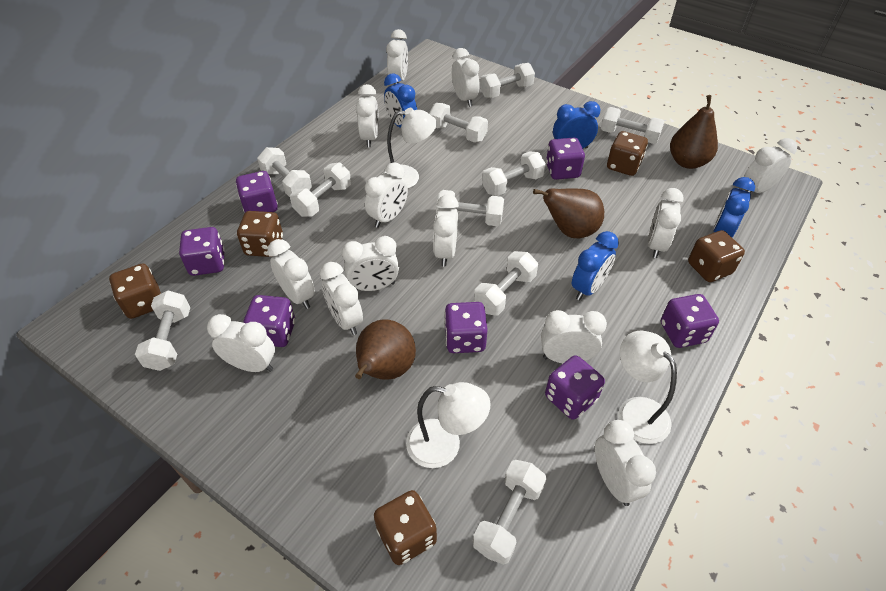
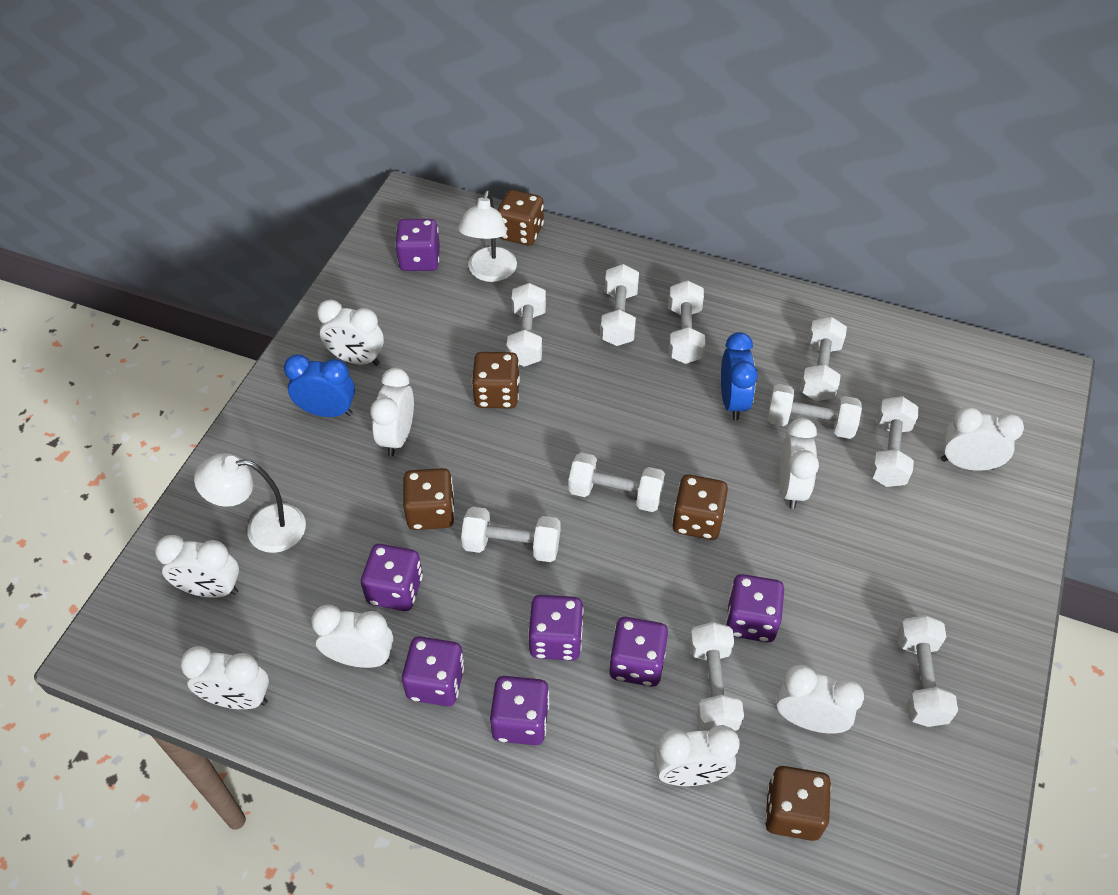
blue clock: [384,73,417,127] [553,101,601,148] [572,231,619,300] [713,177,755,237] = 4 -> [284,354,355,417] [721,332,758,420] = 2
brown pear: [355,319,416,380] [533,188,604,238] [670,95,718,169] = 3 -> none = 0
white clock: [207,314,275,372] [267,239,315,309] [320,262,363,335] [342,236,399,291] [356,84,379,147] [365,162,408,228] [386,29,408,84] [433,195,459,266] [452,48,479,107] [541,310,607,363] [595,420,656,506] [648,188,684,258] [744,138,797,193] = 13 -> [155,535,239,598] [180,646,269,709] [311,605,393,668] [317,300,384,366] [370,368,414,456] [654,725,740,786] [776,665,864,734] [780,418,819,509] [941,407,1024,471] = 9
white lamp: [383,108,437,188] [406,382,491,468] [618,330,677,444] = 3 -> [194,453,306,553] [458,190,517,282] = 2

